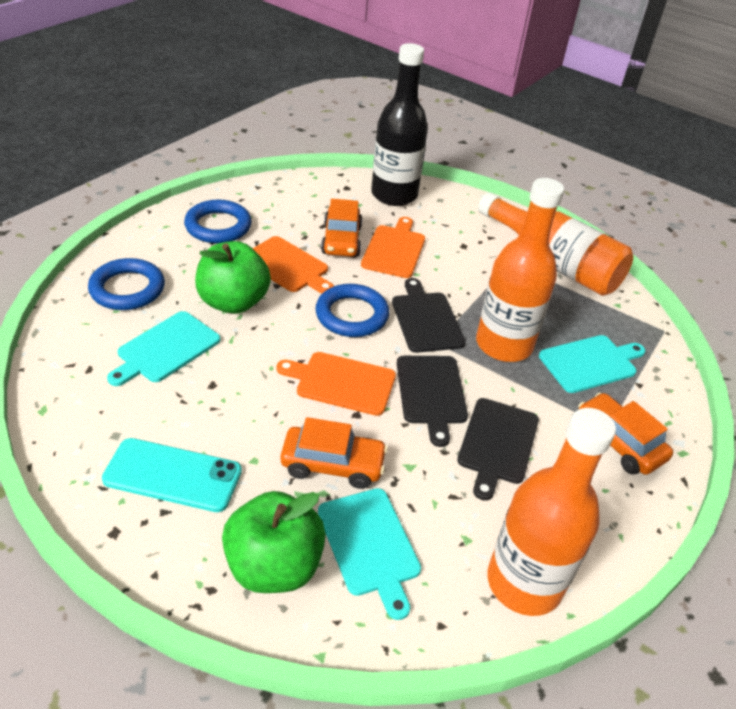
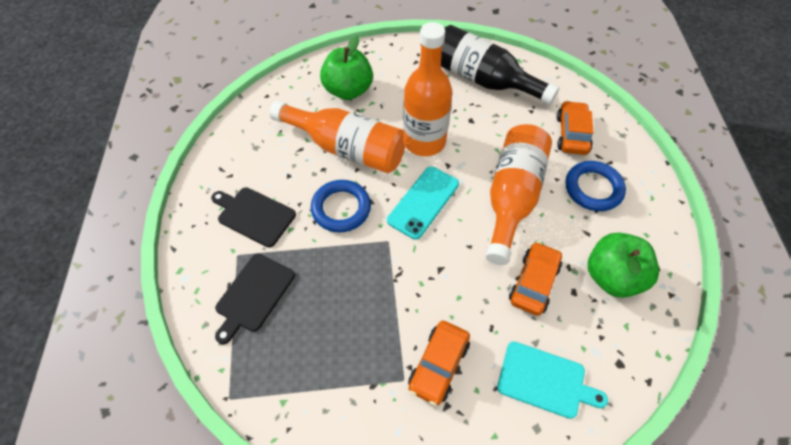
black cutting board: [392,278,465,353] [397,356,468,447] [457,398,539,501] = 3 -> [211,187,296,247] [215,253,295,344] = 2
blue ring: [88,258,165,310] [184,200,252,243] [315,284,389,337] = 3 -> [311,180,371,232] [566,161,626,211] = 2
orange cutting board: [252,236,334,294] [276,352,396,416] [361,217,425,278] = 3 -> none = 0
turquoise cutting board: [107,311,220,386] [318,488,421,620] [539,335,645,393] = 3 -> [497,341,608,419] = 1

